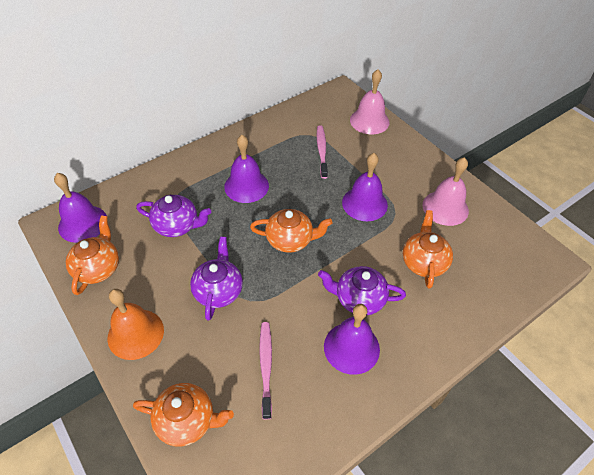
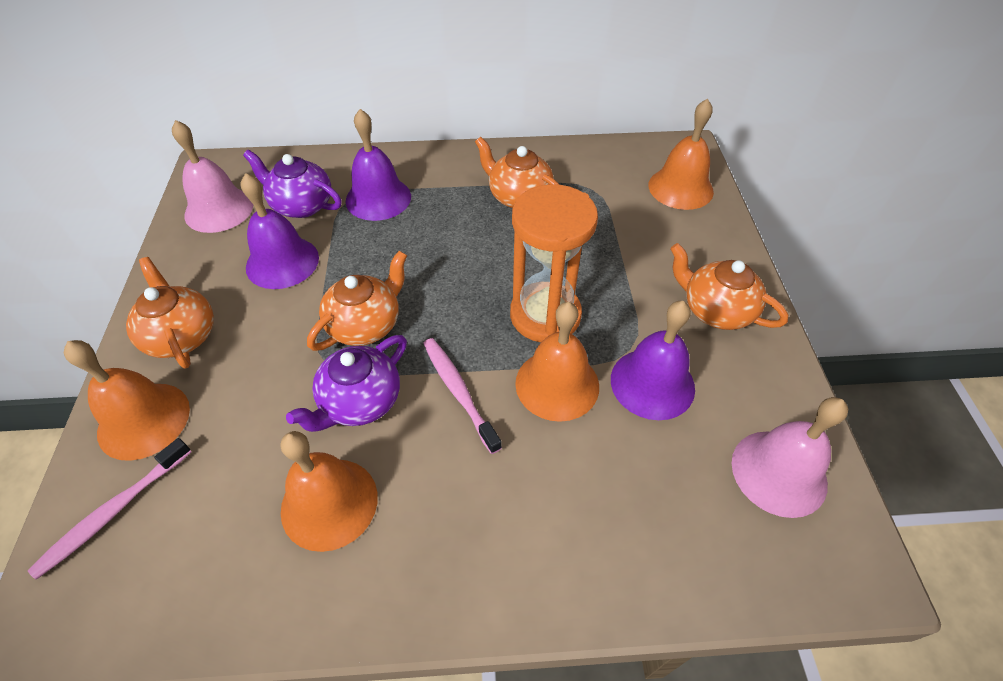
orange bell: [107,289,164,360] = 1 -> [64,340,190,461] [280,431,378,552] [515,302,599,422] [649,98,714,210] = 4
orange hourglass: none = 0 -> [510,184,598,342] = 1
purple bell: [54,173,107,243] [224,135,269,203] [324,304,380,375] [342,153,388,221] = 4 -> [241,173,319,289] [345,109,411,221] [611,301,695,420] = 3
purple teapot: [136,195,211,237] [190,236,243,321] [318,266,406,315] = 3 -> [243,150,342,218] [286,335,407,432] = 2

